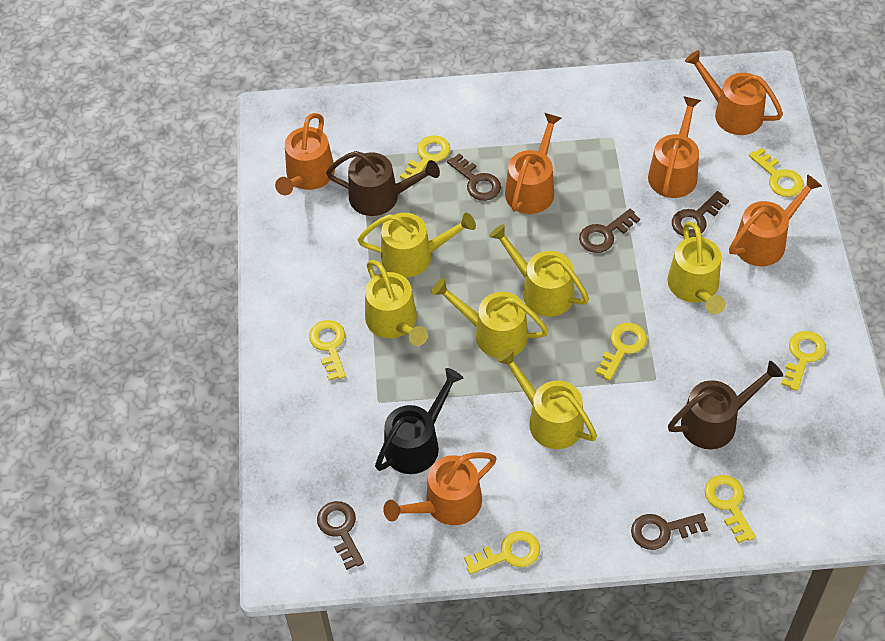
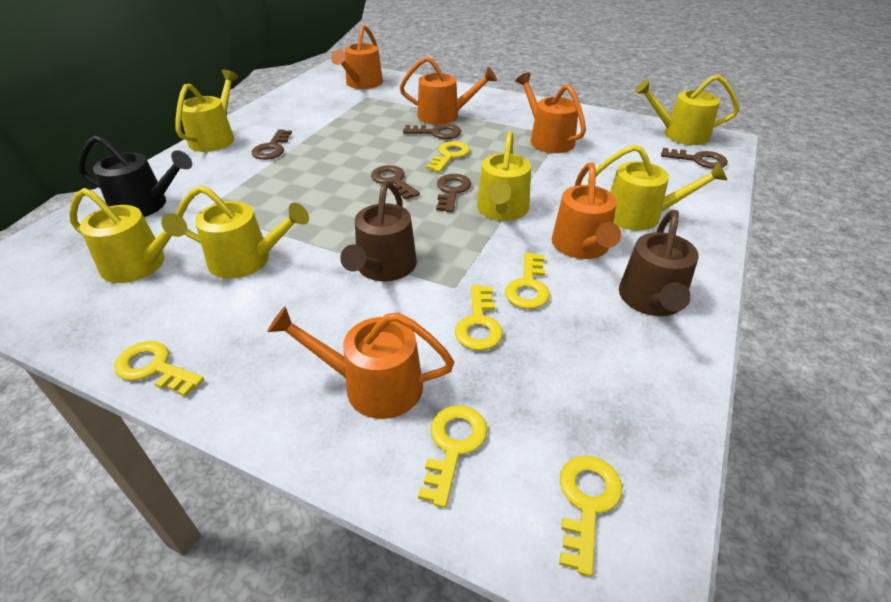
orange watering can: [275,113,335,195] [383,452,496,525] [505,113,561,214] [648,96,701,198] [685,50,783,135] [729,174,822,266] = 6 -> [268,306,454,419] [331,25,383,89] [400,57,497,125] [516,72,586,153] [552,163,621,259] = 5
yellow key: [309,320,346,381] [400,135,450,180] [464,531,540,574] [595,323,647,380] [704,475,756,543] [749,147,804,197] [781,331,826,391] = 7 -> [114,341,204,397] [418,405,488,508] [426,141,470,172] [455,285,503,351] [505,252,550,309] [559,456,622,576] = 6

